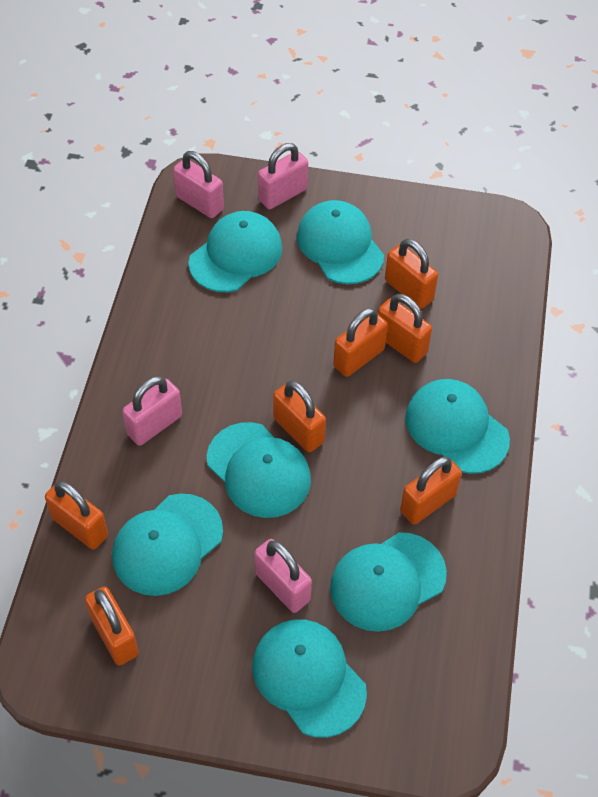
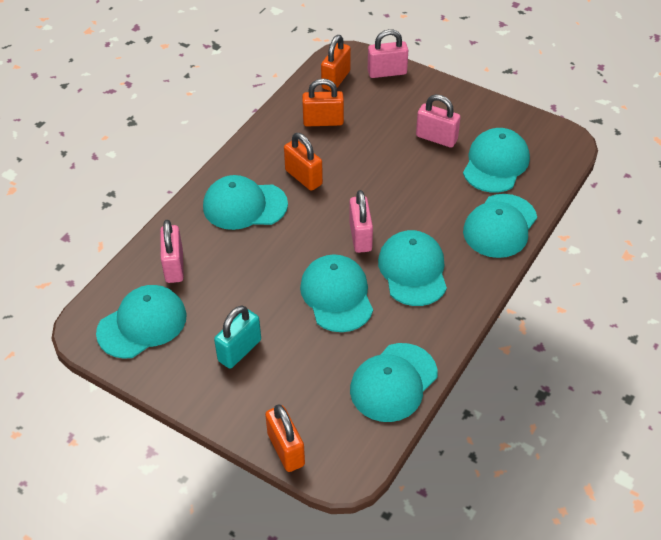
orange padlock: [45,481,108,550] [85,586,139,666] [273,381,326,452] [333,308,388,377] [378,294,432,363] [385,239,438,309] [400,456,462,525] = 7 -> [265,404,305,472] [284,133,323,191] [302,78,344,126] [321,35,351,91] = 4
turquoise padlock: none = 0 -> [214,306,261,369] = 1

